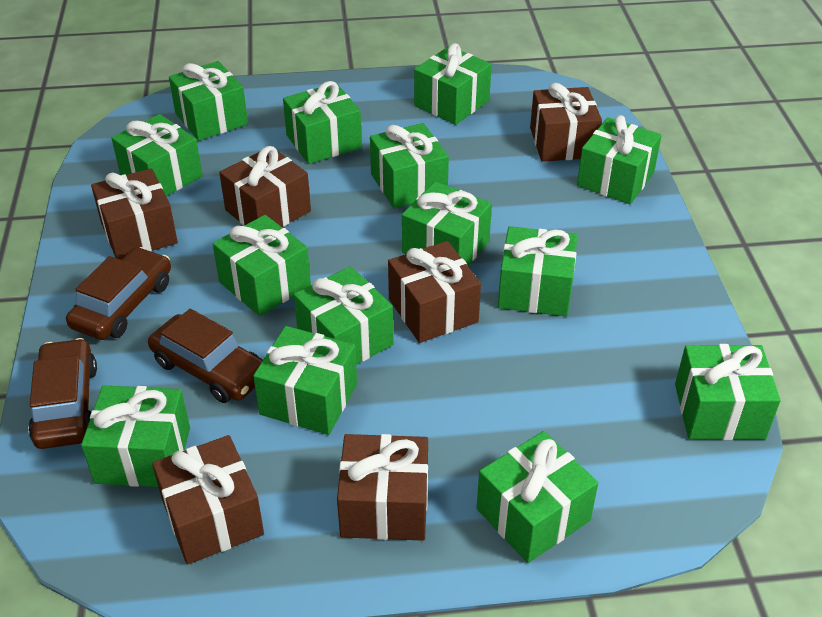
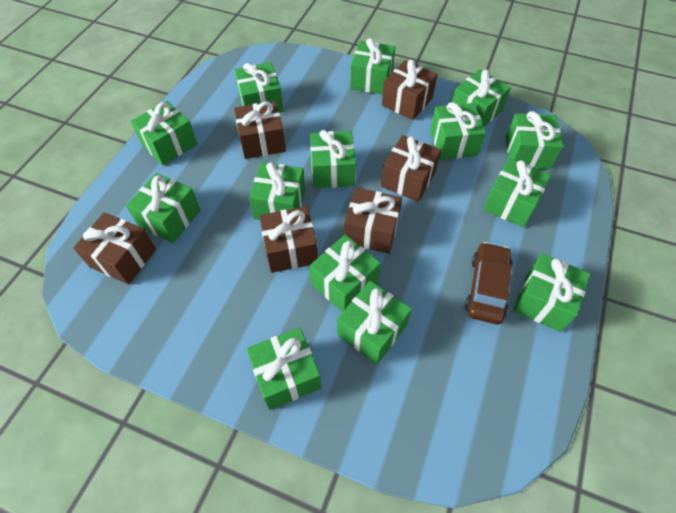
brown car: [28,338,97,449] [66,247,171,340] [148,309,263,403] = 3 -> [465,242,513,324] = 1

